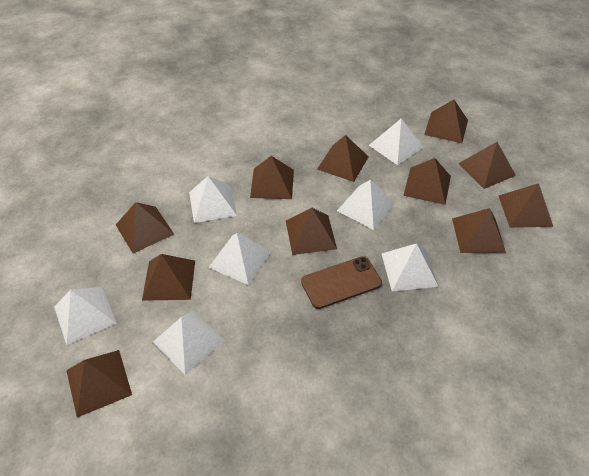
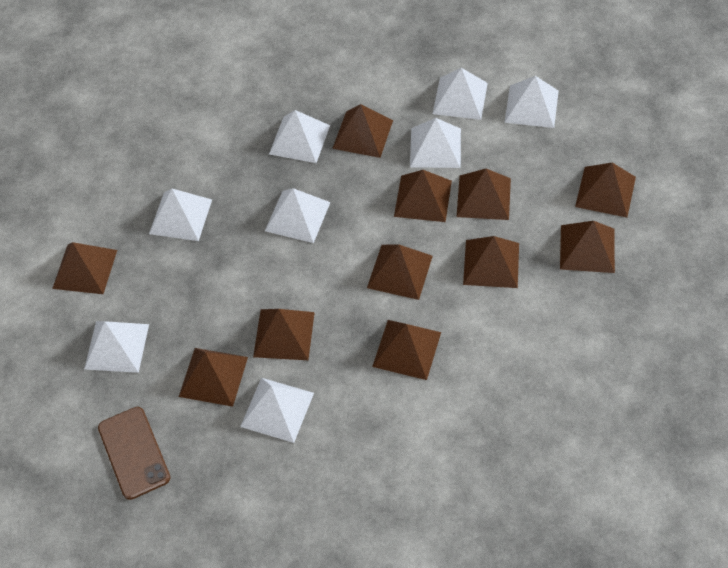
white pyramid: [54,287,117,345] [153,310,225,375] [189,176,237,223] [208,233,271,285] [337,180,395,230] [369,118,423,165] [382,243,439,292] = 7 -> [84,321,149,373] [149,189,212,241] [240,378,314,443] [265,188,330,243] [269,110,330,163] [410,118,461,168] [433,68,488,120] [504,76,559,128] = 8

